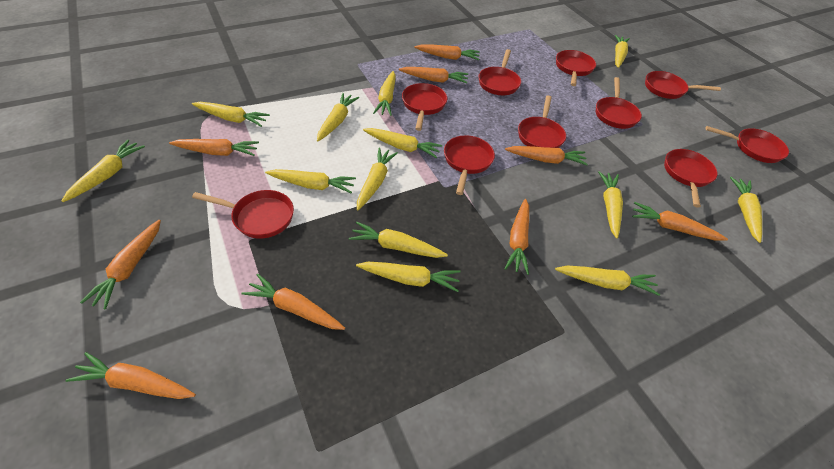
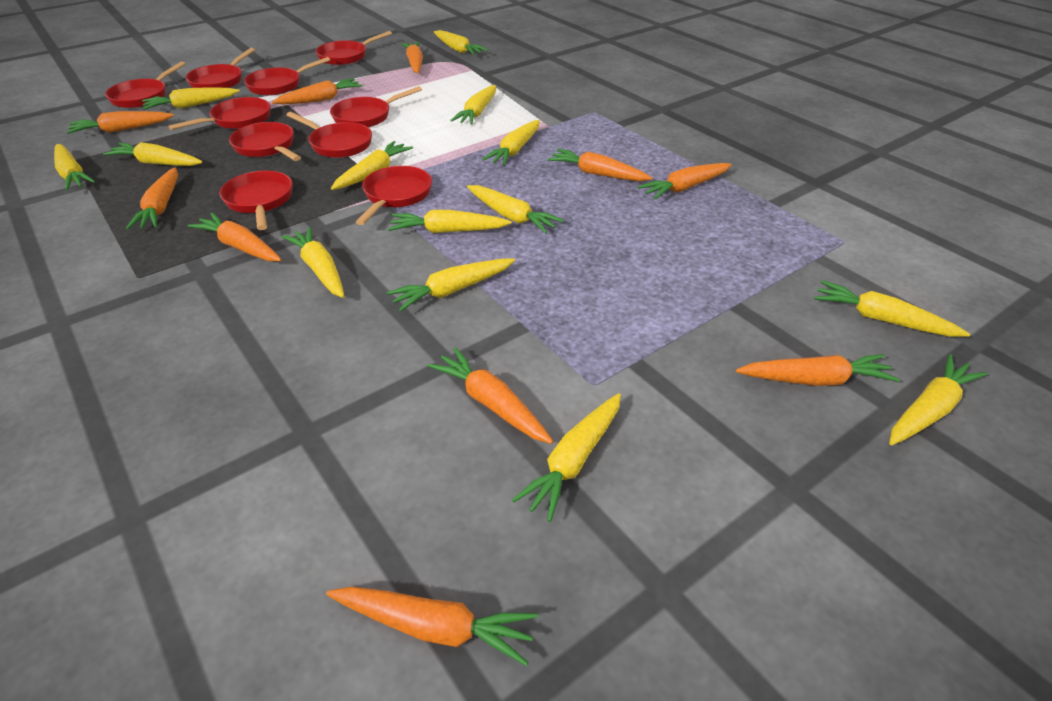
orange carrot: [66,352,196,399] [80,220,161,309] [169,139,259,156] [241,274,345,330] [399,67,468,84] [414,44,480,60] [504,199,529,275] [505,146,588,165] [632,202,728,241] = 9 -> [67,111,174,134] [126,168,178,229] [188,213,282,261] [272,78,362,104] [326,587,538,666] [401,42,423,73] [428,347,553,444] [547,149,652,181] [638,163,732,200] [736,354,900,386] = 10
yellow carrot: [62,140,145,202] [192,102,270,127] [265,169,356,193] [317,93,359,142] [349,222,448,258] [356,262,460,292] [357,148,398,210] [363,128,442,158] [373,71,396,116] [555,265,660,296] [598,171,623,239] [615,35,630,68] [730,177,762,243] = 13 -> [54,144,95,191] [103,142,203,166] [142,87,240,110] [282,227,344,298] [331,141,413,190] [387,258,515,312] [388,210,512,233] [434,30,488,55] [450,85,496,125] [467,185,564,234] [482,120,540,166] [512,393,621,522] [814,280,970,337] [889,354,988,445] = 14

